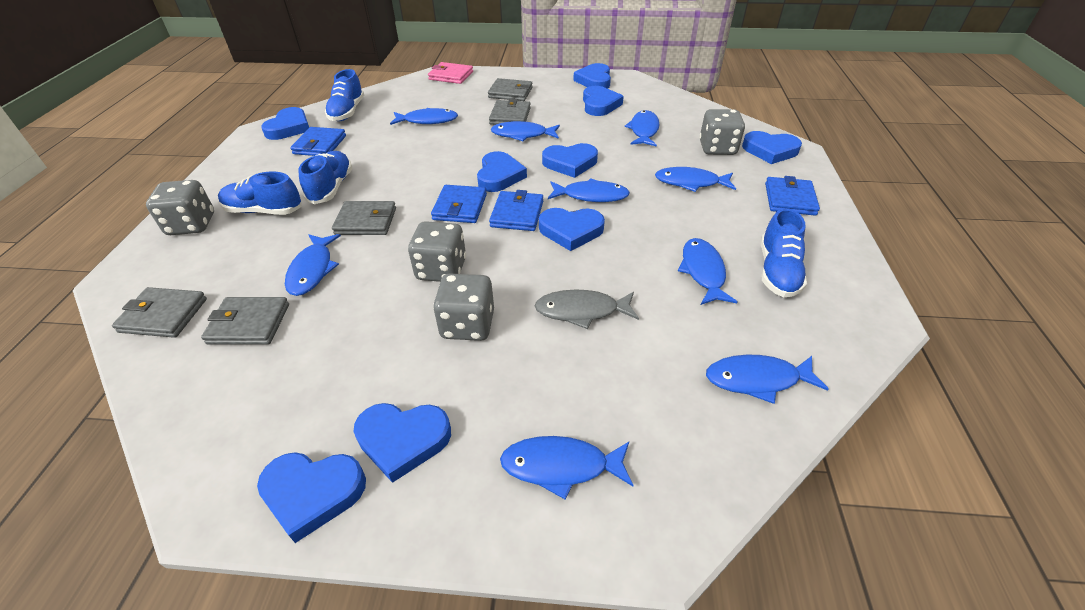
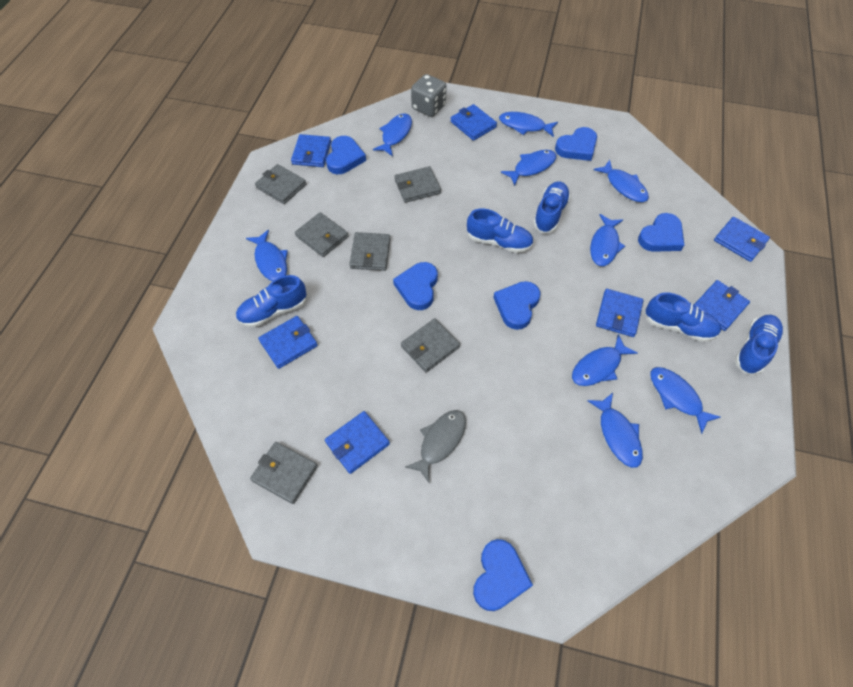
blue heart: [257,452,366,543] [261,107,309,140] [354,403,451,483] [477,151,527,192] [539,208,605,251] [542,143,598,178] [573,63,611,89] [583,86,624,116] [742,131,802,164] = 9 -> [326,136,366,174] [393,262,438,310] [473,539,533,611] [493,281,540,330] [555,127,597,161] [638,213,684,252] = 6
blue shoe: [218,172,302,215] [298,151,353,204] [325,69,364,121] [761,208,807,297] = 4 -> [236,275,307,327] [467,209,533,253] [533,181,571,233] [644,292,721,342] [735,315,783,375] = 5
blue wallet: [290,127,346,156] [431,185,487,223] [489,190,543,231] [765,176,820,216] = 4 -> [258,316,318,369] [291,134,331,167] [325,411,390,474] [450,104,497,141] [596,289,644,337] [694,280,750,331] [714,217,770,262] = 7
grey dice: [146,180,214,235] [408,221,466,282] [433,274,494,341] [699,109,745,155] = 4 -> [411,74,447,117] = 1
grey wallet: [112,287,207,338] [201,297,289,345] [332,201,396,235] [488,78,533,101] [489,99,531,125] = 5 -> [250,442,318,504] [255,164,306,204] [295,212,348,257] [349,232,391,271] [394,166,441,203] [401,318,460,372] = 6
pink wallet: [428,62,473,84] = 1 -> none = 0

